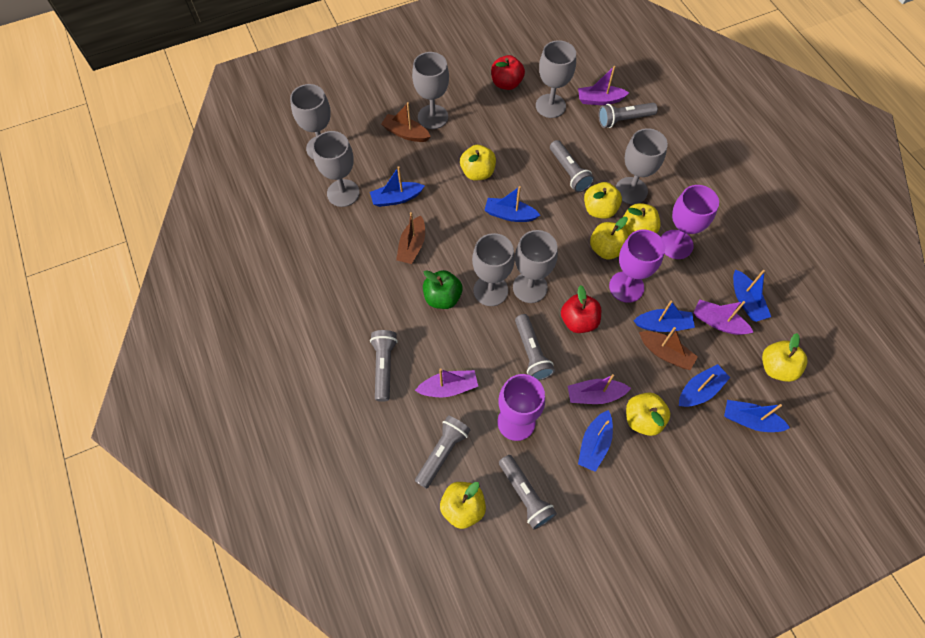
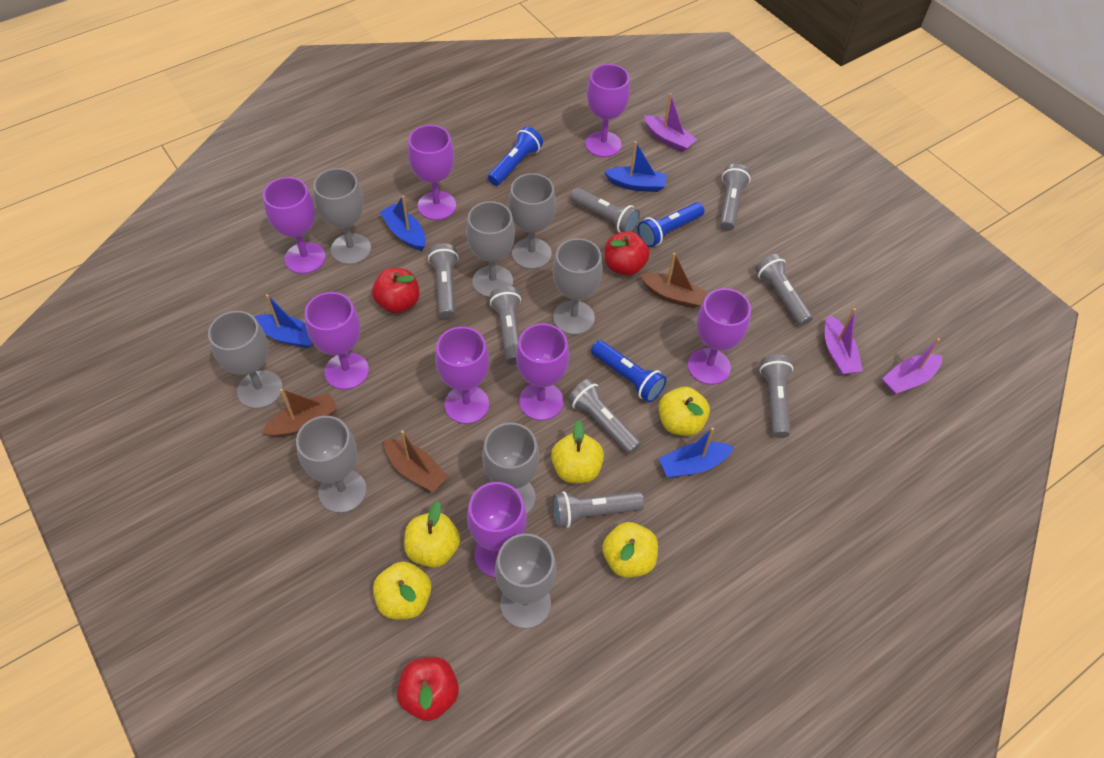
blue boat: [370,166,424,207] [484,186,540,222] [578,410,613,472] [634,301,695,332] [679,364,730,407] [724,400,790,432] [733,269,771,322] = 7 -> [254,294,312,348] [380,196,426,251] [604,141,667,192] [659,427,734,478] = 4
blue flashlight: none = 0 -> [488,126,543,186] [591,340,667,402] [637,202,704,247] = 3
green apple: [423,270,463,309] = 1 -> none = 0
grey flashlight: [370,330,398,402] [415,415,470,489] [499,455,557,530] [515,314,555,381] [550,140,594,192] [598,103,658,128] = 6 -> [428,243,459,319] [490,286,521,365] [552,491,644,528] [568,379,641,454] [570,188,640,233] [720,164,751,231] [755,254,813,326] [759,354,793,438] = 8
grey goblet: [290,84,331,159] [312,131,360,207] [412,52,449,129] [472,233,515,306] [513,230,558,303] [536,40,576,118] [616,128,668,204] = 7 -> [208,311,283,409] [296,416,367,513] [313,168,371,265] [466,201,515,298] [482,422,539,514] [495,533,557,629] [509,173,556,269] [553,238,603,335] = 8
purple boat: [415,368,478,397] [568,374,631,404] [578,66,629,105] [693,299,753,335] = 4 -> [644,93,697,152] [825,308,863,375] [882,338,942,395] = 3
purple goblet: [497,374,545,441] [609,229,665,303] [661,185,719,259] = 3 -> [263,177,326,274] [305,292,369,390] [408,125,456,220] [435,327,489,424] [467,482,527,578] [516,323,569,421] [585,64,630,157] [688,288,751,385] = 8
red apple: [491,55,525,90] [561,285,601,333] = 2 -> [372,268,420,314] [397,657,459,721] [605,231,650,276] = 3
yellow apple: [440,482,486,529] [460,145,496,180] [584,182,622,219] [590,217,628,259] [623,203,661,235] [626,392,670,436] [762,333,807,382] = 7 -> [373,562,431,619] [404,502,460,568] [551,420,604,483] [602,522,658,578] [659,387,710,436] = 5

